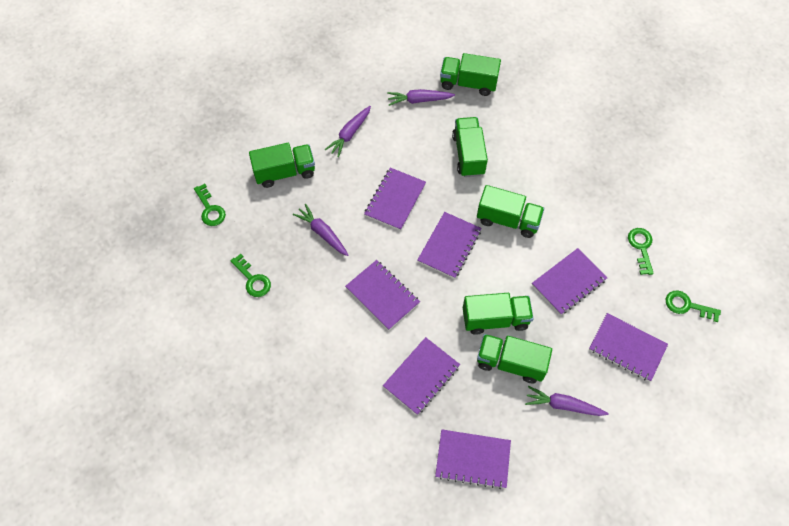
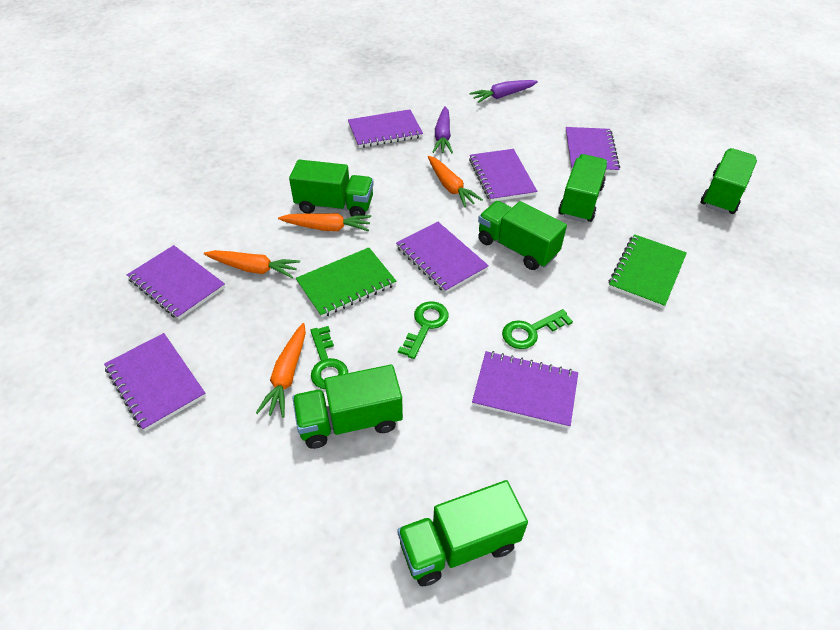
green key: [194,184,226,226] [230,254,271,297] [628,228,654,275] [666,291,721,322] = 4 -> [310,326,348,390] [398,301,449,359] [502,309,573,349] = 3
green notebook: none = 0 -> [296,247,396,318] [609,234,687,308] = 2
orange carrot: none = 0 -> [204,250,300,278] [256,323,306,418] [278,213,371,231] [428,156,483,208] = 4
purple carrot: [292,204,349,256] [325,106,371,157] [387,89,455,106] [525,386,609,416] = 4 -> [433,106,453,153] [470,80,538,103] = 2

